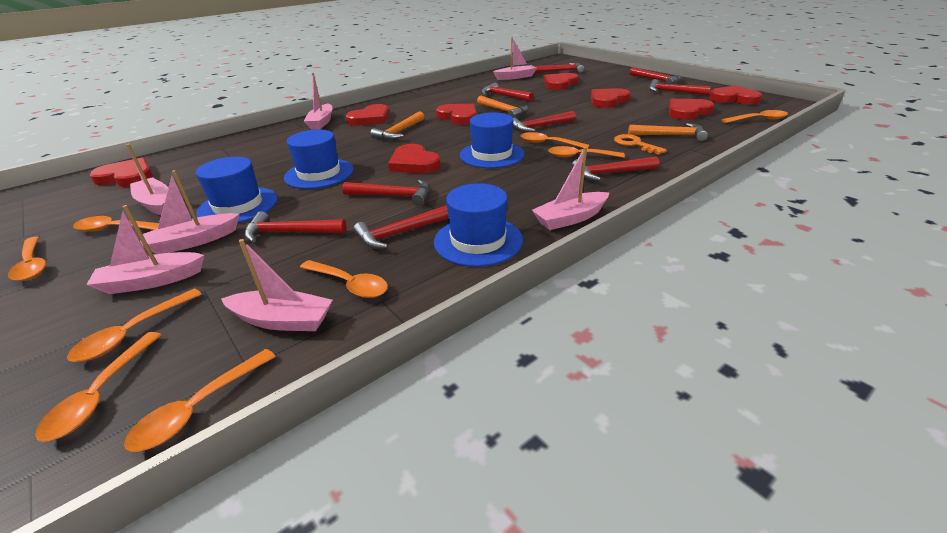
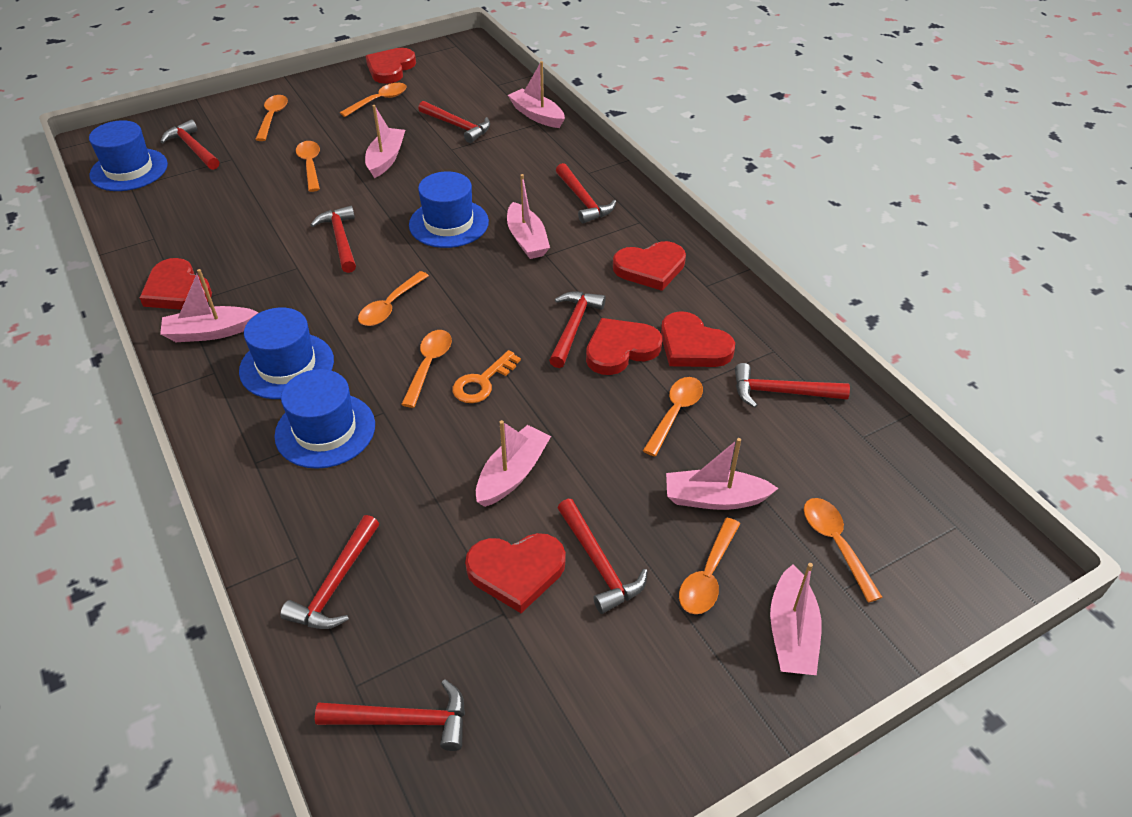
orange hammer: [370,111,424,140] [477,96,529,118] [628,123,708,141] = 3 -> none = 0
orange spoon: [8,236,46,281] [35,332,161,442] [67,289,202,362] [73,216,159,232] [124,349,276,452] [300,260,388,298] [521,132,590,149] [548,146,625,158] [722,110,788,123] = 9 -> [255,95,288,141] [296,141,320,192] [340,83,406,117] [358,271,429,326] [401,330,452,408] [643,377,703,456] [679,518,740,614] [804,498,882,603] = 8
red heart: [89,157,153,187] [346,104,389,126] [388,144,441,173] [436,104,477,125] [544,73,579,90] [591,88,631,108] [669,99,714,120] [709,85,762,105] = 8 -> [140,258,212,310] [366,48,416,84] [465,533,566,613] [586,318,662,375] [613,241,686,291] [661,311,735,367] = 6

